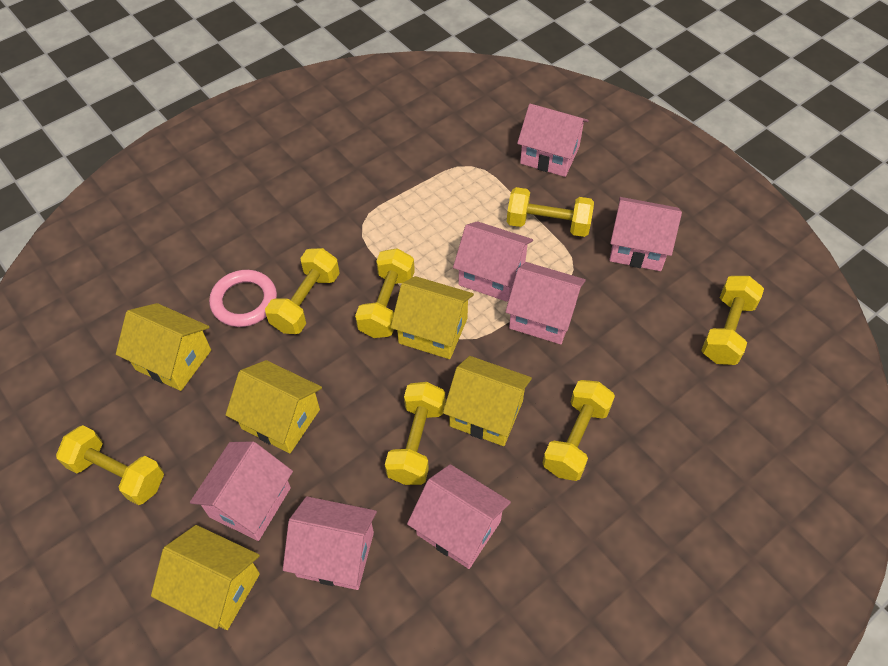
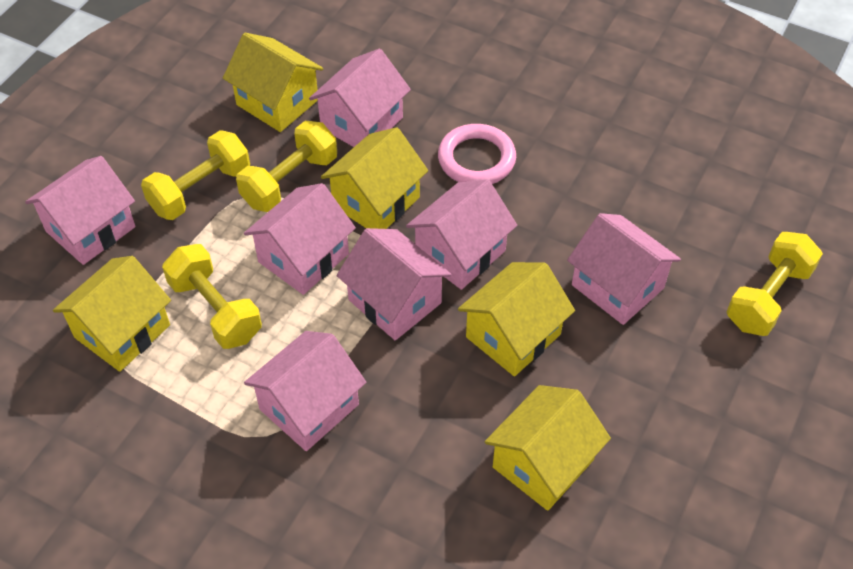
yellow dumbbell: [56,425,164,505] [265,248,340,334] [355,248,415,338] [385,382,445,485] [507,187,594,237] [543,380,615,481] [701,276,764,365] = 7 -> [141,130,250,220] [162,244,262,349] [236,121,337,212] [727,232,823,336] = 4

